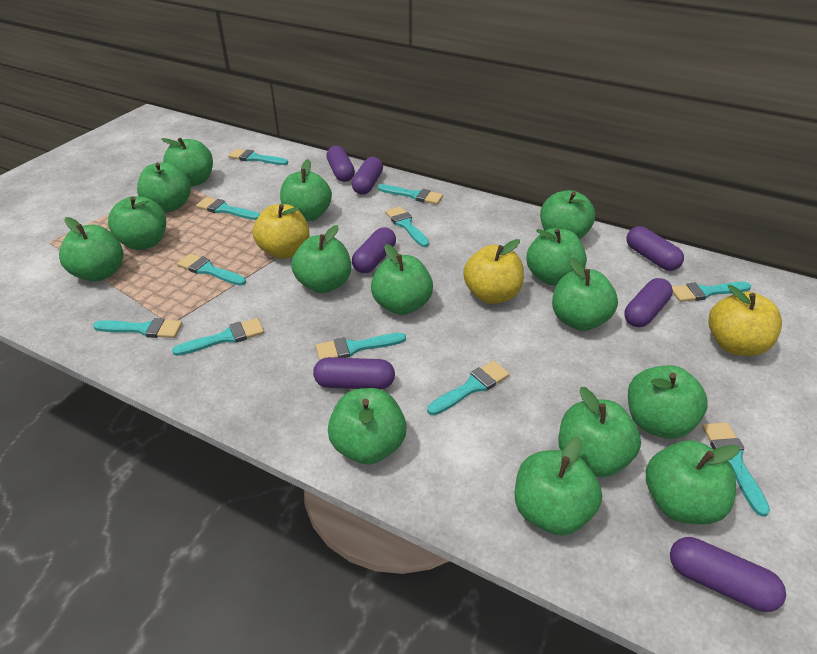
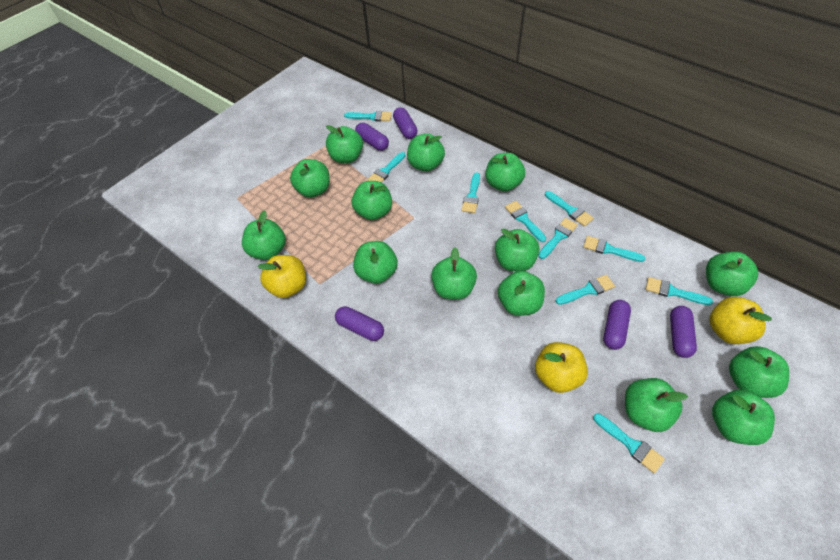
green apple: [59,217,124,282] [108,196,166,250] [137,162,191,212] [161,137,213,186] [280,159,332,221] [291,225,351,293] [328,388,407,465] [371,244,433,315] [515,436,602,536] [526,228,587,286] [540,190,595,239] [552,258,618,331] [559,387,641,477] [628,365,708,439] [646,440,740,524] = 15 -> [242,210,286,260] [290,159,330,197] [326,125,363,163] [352,181,392,220] [353,241,398,284] [407,134,445,171] [431,247,477,300] [486,153,525,192] [495,229,539,271] [498,271,545,316] [625,378,688,432] [706,252,758,296] [712,390,775,445] [729,346,789,398] = 14
purple capsule: [313,357,395,389] [326,146,355,182] [352,157,383,195] [352,227,396,273] [624,278,673,327] [626,226,684,271] [670,537,786,612] = 7 -> [335,306,384,341] [355,123,389,151] [393,107,418,139] [603,300,631,350] [670,306,697,358] = 5
turquoise brush: [93,318,182,338] [172,318,264,356] [177,253,246,286] [196,197,260,220] [228,149,288,165] [316,333,406,360] [378,184,443,204] [385,206,429,247] [427,360,510,415] [672,282,751,302] [702,422,770,516] = 11 -> [344,111,392,121] [367,152,406,182] [461,172,480,213] [505,201,546,242] [538,218,578,259] [545,191,594,227] [556,275,615,305] [583,236,645,262] [593,413,665,473] [646,277,713,305] = 10

